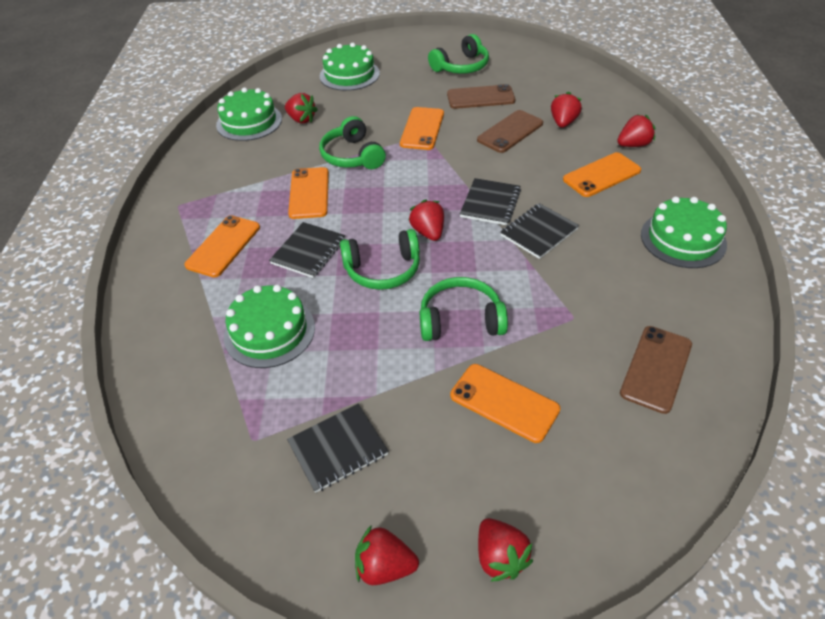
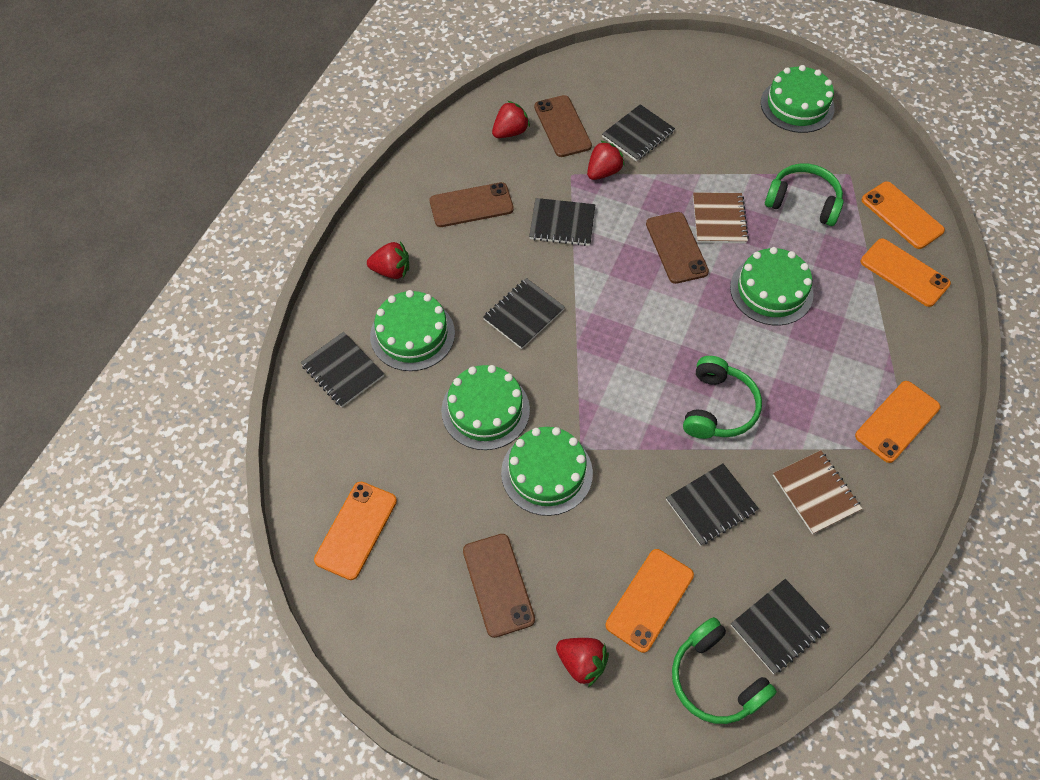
black notebook: [269,222,345,278] [287,404,389,493] [460,178,521,225] [500,203,579,259] = 4 -> [301,332,384,407] [483,278,565,349] [529,198,595,246] [602,104,675,161] [666,463,759,546] [731,579,830,674] = 6
brown notebook: none = 0 -> [693,192,749,243] [773,450,862,534] = 2
brown phone: [447,84,515,109] [477,110,543,153] [620,326,692,414] = 3 -> [430,182,514,227] [463,534,535,638] [534,95,592,157] [646,212,709,284] = 4
green cake: [216,87,282,141] [224,285,315,368] [320,43,380,91] [641,197,727,268] = 4 -> [370,290,455,371] [441,365,530,450] [501,427,593,516] [730,247,813,325] [761,65,835,133] = 5
green headphones: [319,116,386,169] [340,229,420,290] [420,277,508,341] [428,34,489,74] = 4 -> [672,617,777,724] [683,356,762,439] [765,164,844,226] = 3
red strawberry: [285,93,318,123] [355,525,419,585] [409,199,444,241] [478,518,533,582] [551,92,582,128] [617,114,655,147] = 6 -> [367,241,409,279] [492,100,530,138] [556,638,609,687] [587,140,625,180] = 4

